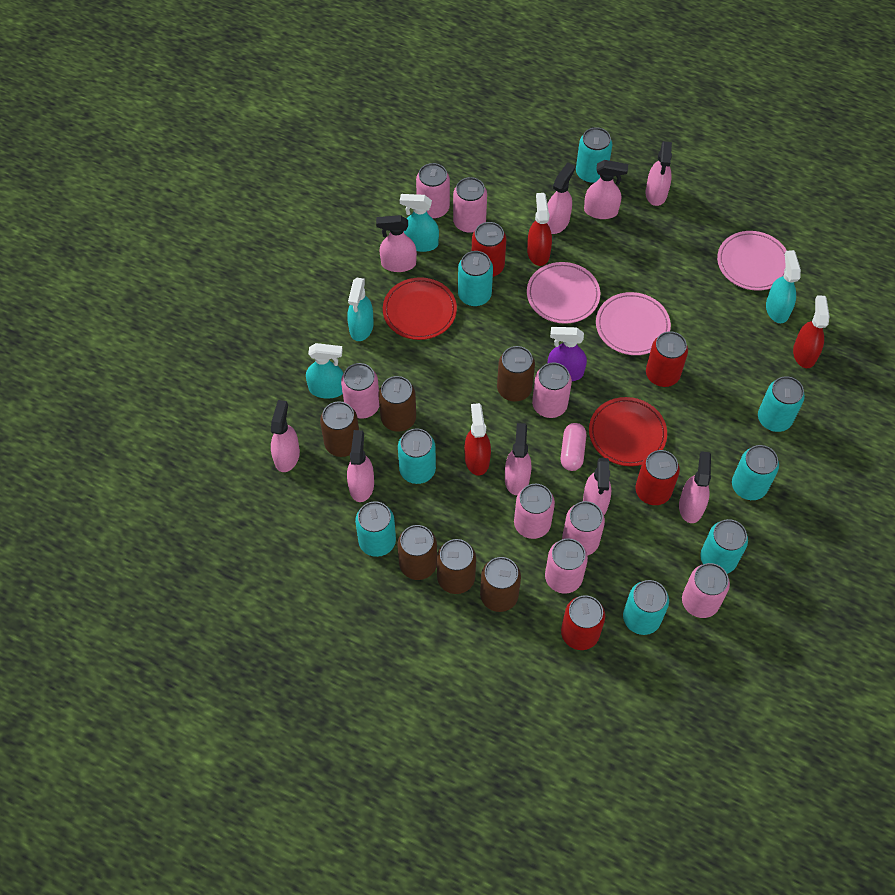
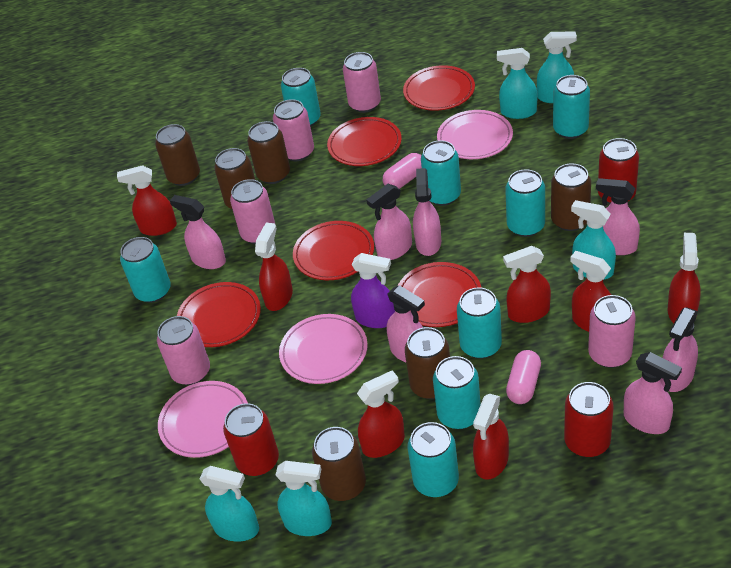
pink can: [341,363,379,419] [416,163,450,219] [453,177,487,233] [514,484,555,539] [532,362,572,418] [545,538,588,594] [562,501,605,556] [682,563,730,618] = 8 -> [157,316,210,385] [230,179,275,244] [273,99,314,161] [343,52,381,113] [588,295,636,368] = 5
pink capsule: [561,423,586,471] = 1 -> [383,153,422,189] [506,350,541,404] = 2
pink spray bottle: [271,400,300,472] [347,430,374,502] [376,215,417,272] [505,423,531,495] [547,162,575,234] [583,458,611,515] [584,160,628,219] [646,141,672,206] [679,451,711,523] = 9 -> [169,195,226,269] [366,184,412,260] [387,285,425,362] [413,168,441,256] [596,178,640,255] [624,352,682,434] [660,308,698,392] = 7
red can: [472,222,506,277] [561,595,605,650] [636,450,680,505] [646,331,688,387] = 4 -> [223,403,279,476] [564,382,614,457] [598,138,639,204] = 3
red plate: [383,277,457,340] [589,397,667,466] = 2 -> [177,282,261,347] [293,221,374,280] [327,117,402,166] [398,262,482,327] [403,65,475,111] = 5
red spray bottle: [464,403,491,476] [527,193,552,266] [793,295,829,368] = 3 -> [117,165,177,236] [255,223,293,311] [357,370,405,458] [473,394,509,480] [503,246,551,323] [570,251,611,332] [668,233,701,323] = 7
turquoise spray bottle: [306,343,344,399] [347,278,374,341] [400,194,439,252] [766,250,801,323] = 4 -> [200,466,259,542] [276,461,332,536] [497,48,538,119] [537,31,577,103] [571,200,616,279] = 5

